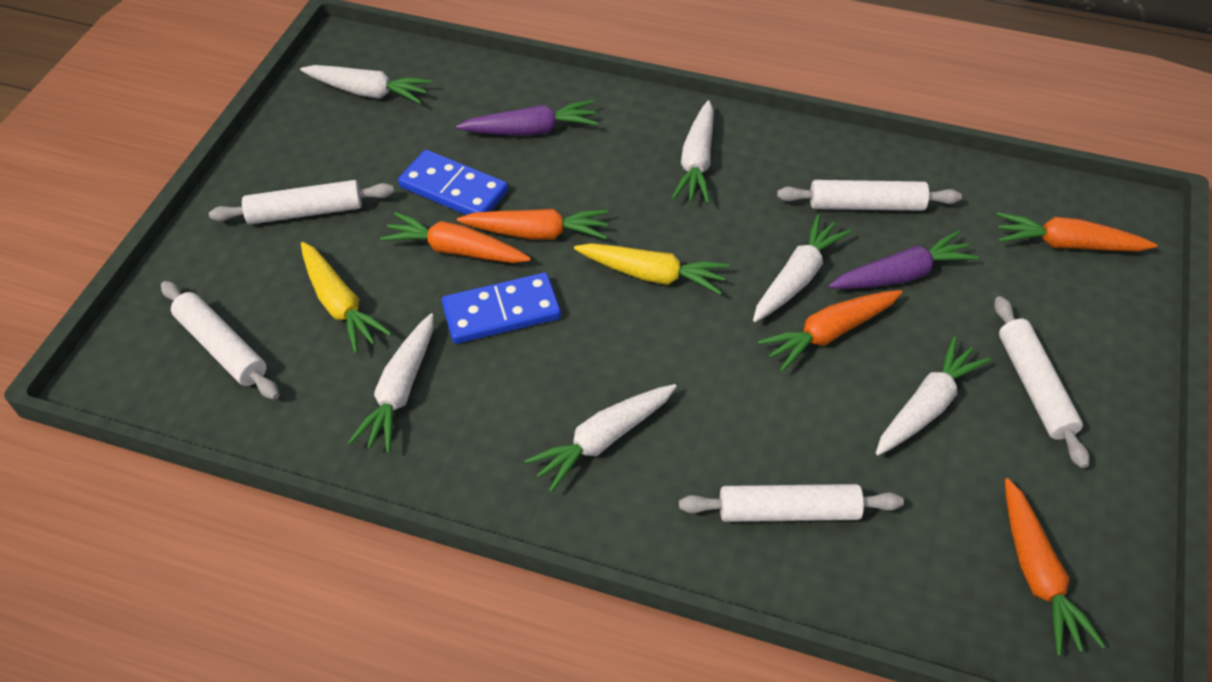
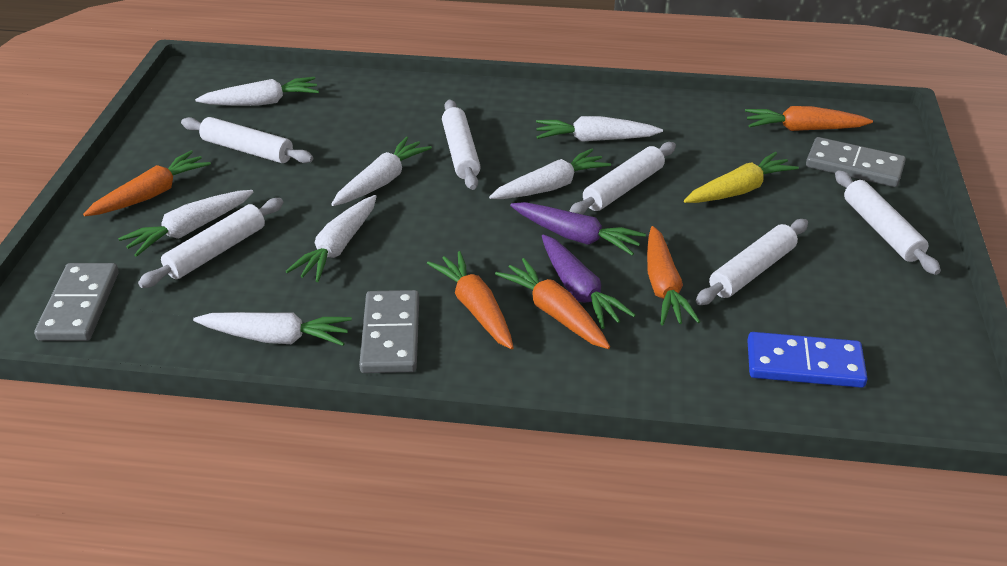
blue domino: [398,150,508,215] [442,273,561,344] = 2 -> [747,332,868,388] = 1
grey domino: none = 0 -> [34,263,119,341] [359,290,419,373] [806,137,906,187] = 3
white carrot: [300,65,432,104] [348,313,434,453] [525,384,677,492] [672,100,714,203] [753,214,851,322] [876,337,991,455] = 6 -> [118,190,253,257] [193,312,352,346] [195,77,319,106] [285,195,377,282] [331,137,432,206] [489,149,611,199] [536,116,663,142] = 7
white rolling pin: [161,281,279,400] [209,180,394,224] [679,484,904,522] [777,180,962,211] [994,296,1090,468] = 5 -> [138,198,283,288] [181,117,313,163] [442,100,481,190] [569,142,676,215] [696,219,808,305] [835,170,941,275] = 6
yellow carrot: [301,242,392,354] [574,243,729,295] = 2 -> [684,152,799,203] = 1

